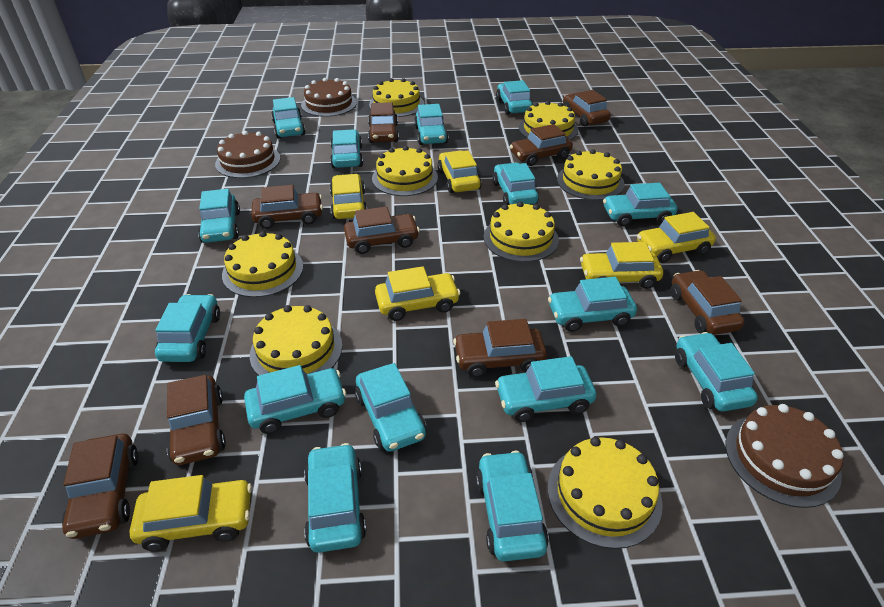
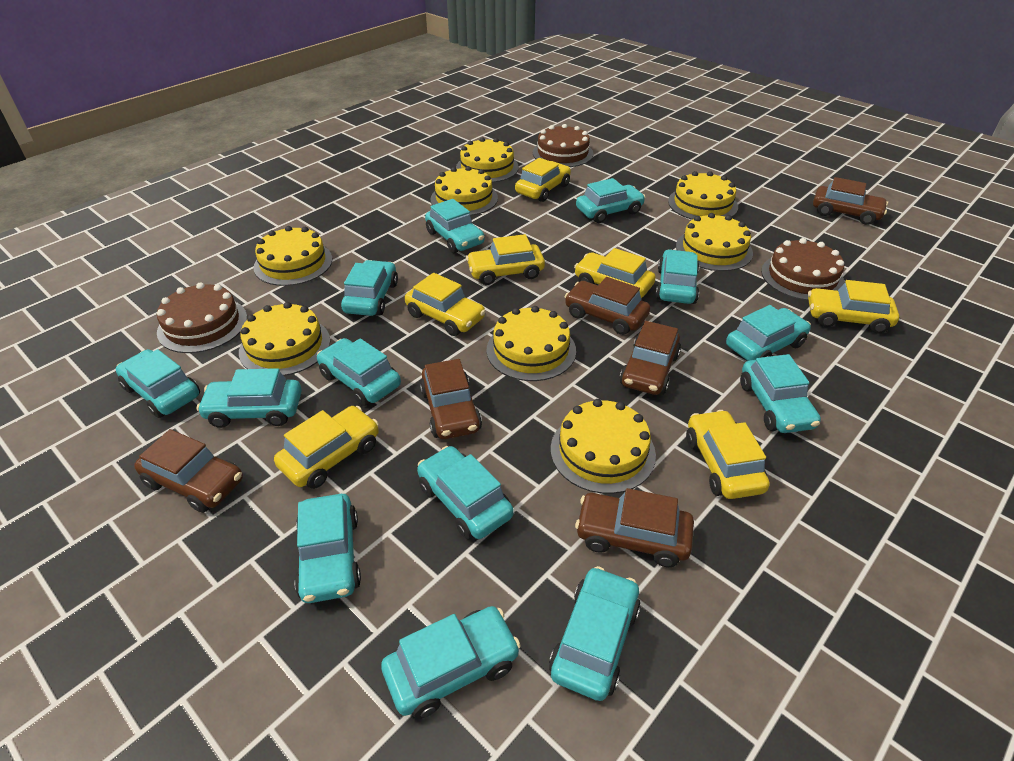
brown car: [62,434,139,539] [167,375,226,465] [251,185,323,229] [344,207,420,254] [368,102,399,143] [453,319,547,377] [510,124,573,166] [563,90,611,126] [671,270,745,335] = 9 -> [134,429,243,513] [420,359,482,439] [564,277,650,335] [575,488,694,567] [620,321,681,395] [813,177,888,225] = 6
turquoise car: [155,294,220,362] [198,189,240,243] [244,365,346,434] [271,97,306,139] [304,443,366,553] [330,129,363,168] [355,363,427,452] [414,104,448,145] [476,451,549,561] [492,163,539,205] [495,356,596,422] [496,80,533,115] [548,277,637,332] [603,183,677,227] [675,332,758,412] = 15 -> [116,349,200,418] [197,368,302,428] [294,494,361,603] [317,338,401,406] [341,260,398,316] [381,606,521,719] [417,446,514,540] [425,199,485,253] [549,566,641,701] [576,178,645,223] [655,249,700,304] [726,305,811,361] [740,354,821,433] = 13
yellow car: [129,475,252,551] [330,174,367,219] [375,266,461,321] [437,151,481,193] [580,242,663,289] [637,212,716,263] = 6 -> [274,406,379,489] [405,273,486,336] [466,234,545,285] [515,158,571,202] [574,248,656,298] [686,410,770,499] [808,280,899,333] = 7

